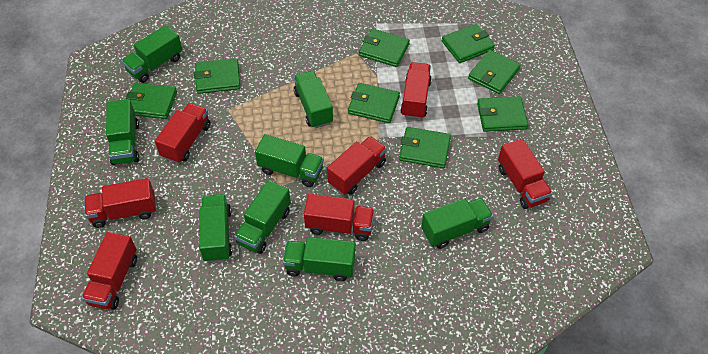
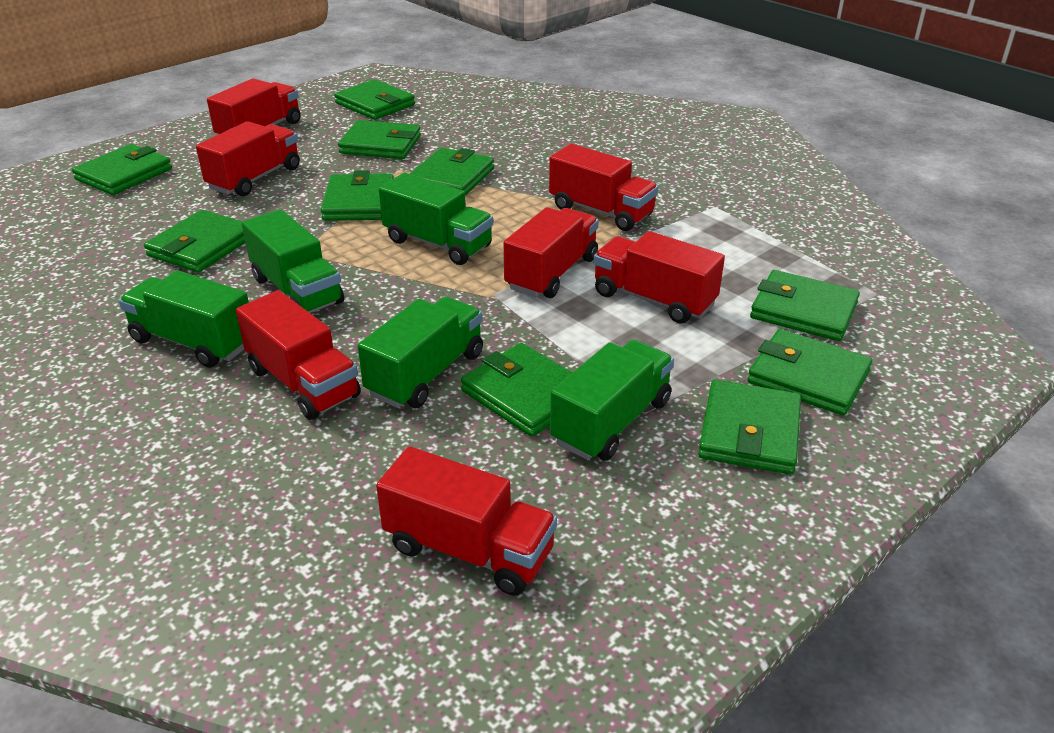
green truck: [106,99,139,165] [122,25,183,83] [199,194,232,262] [234,180,291,254] [255,134,324,187] [283,237,355,281] [294,71,333,128] [421,198,493,249] = 8 -> [119,270,249,368] [242,209,344,313] [358,297,483,408] [379,173,493,265] [550,340,674,461] = 5
green wallet: [126,83,177,119] [194,58,240,94] [348,83,400,123] [359,28,410,67] [399,127,451,168] [442,24,495,63] [468,50,521,94] [477,96,528,132] = 8 -> [72,144,172,195] [144,210,245,273] [321,170,394,221] [334,79,415,120] [338,120,421,159] [409,148,494,196] [461,343,573,437] [698,380,801,474] [748,329,872,415] [750,270,860,341] = 10

